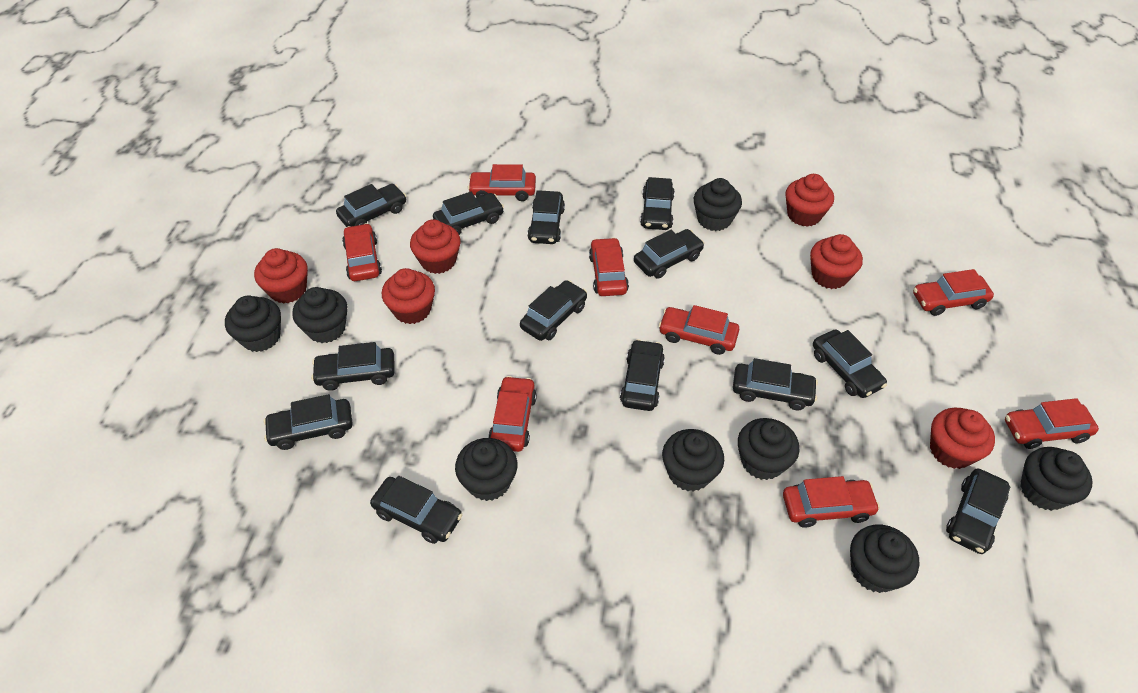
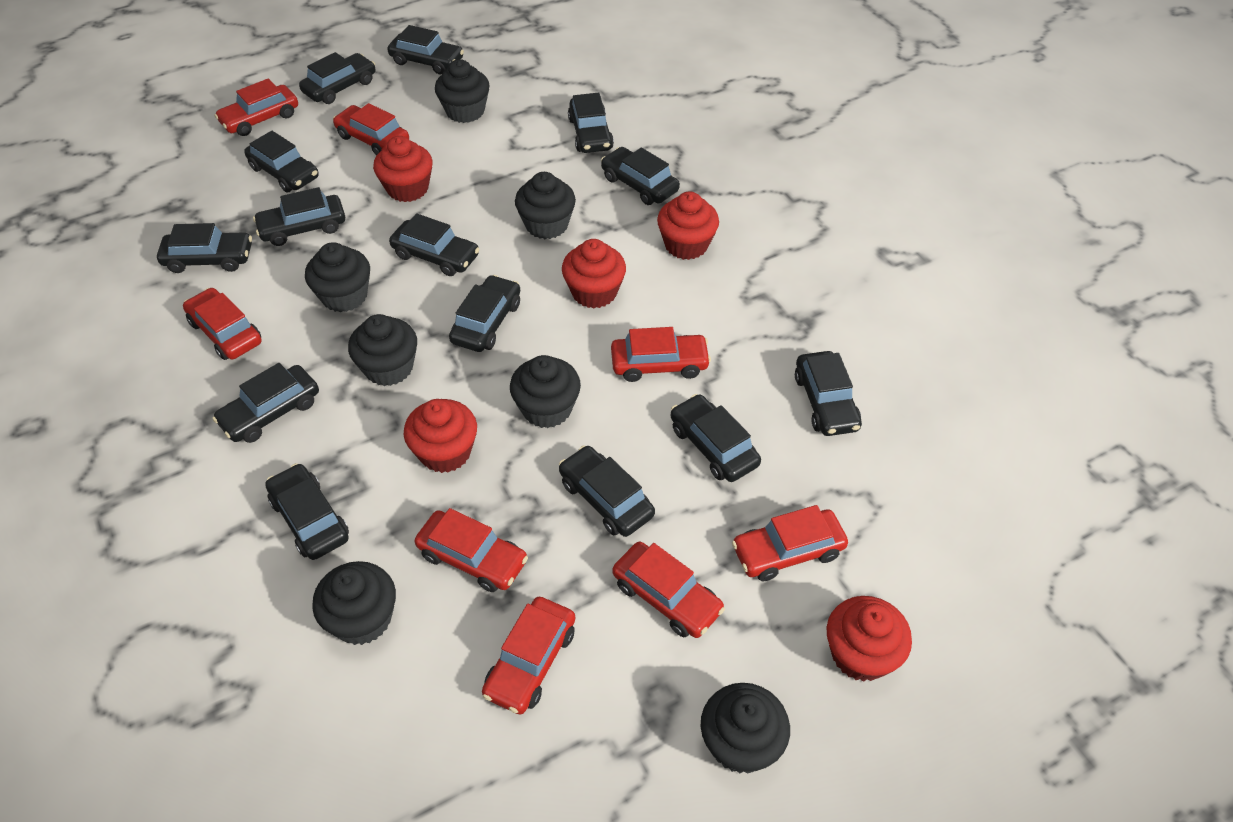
black car: [264,394,353,450] [311,342,395,391] [336,184,406,227] [370,476,462,544] [433,192,504,235] [520,280,587,341] [527,190,565,244] [620,339,665,411] [634,229,704,279] [640,177,675,230] [733,358,818,411] [813,329,887,398] [946,468,1011,554] = 13 -> [157,223,252,273] [213,363,319,443] [244,131,319,192] [253,187,345,246] [265,463,349,560] [299,52,375,104] [388,25,464,74] [389,213,480,276] [449,275,520,352] [559,445,655,537] [568,93,614,153] [601,147,680,205] [671,394,761,482] [795,351,862,436] = 14
black cupcake: [225,296,281,352] [292,287,347,343] [455,438,517,501] [662,429,724,492] [694,178,742,231] [738,418,799,480] [850,525,919,593] [1020,447,1093,511] = 8 -> [305,242,370,312] [312,561,396,645] [348,314,417,386] [435,59,490,123] [510,355,581,428] [515,172,576,239] [701,683,790,774] = 7
red cupcake: [254,248,308,304] [382,268,435,324] [410,219,461,274] [785,174,834,227] [810,234,863,289] [930,408,995,469] = 6 -> [373,136,433,202] [404,399,477,473] [562,239,626,308] [657,191,719,260] [826,596,912,682] = 5

